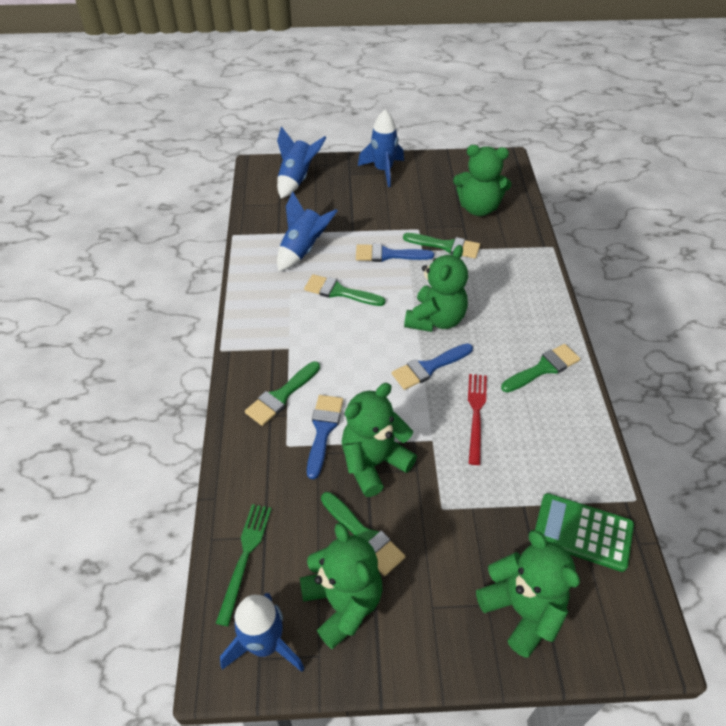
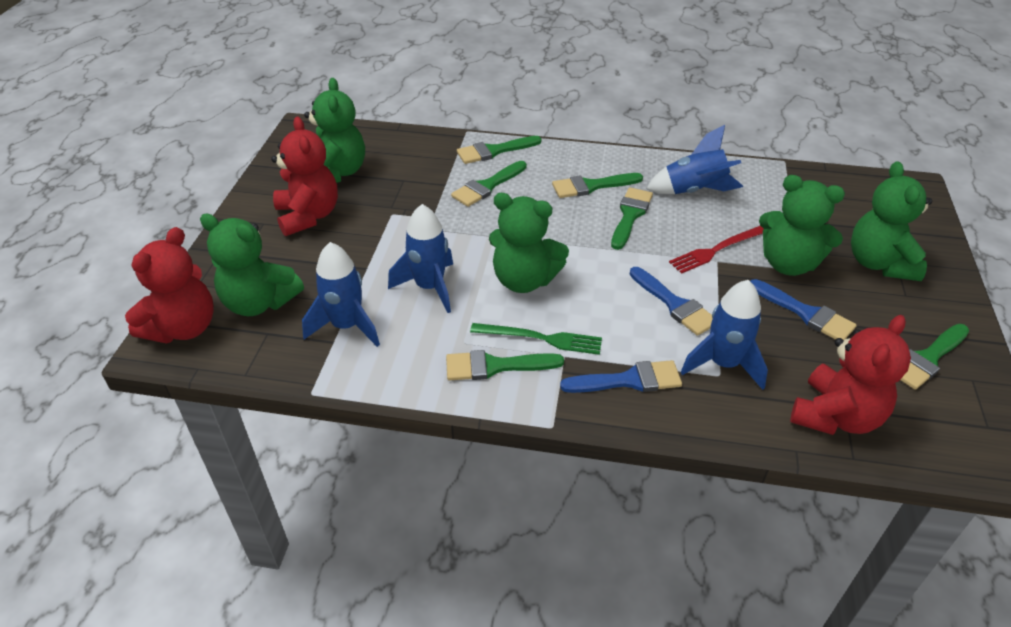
green brush: [245,361,320,426] [304,274,385,306] [321,492,405,576] [403,233,480,259] [501,344,580,392] = 5 -> [446,350,564,380] [451,161,527,207] [457,136,542,164] [552,173,643,198] [611,187,653,250] [900,324,969,390] = 6
green calculator: [535,493,634,572] = 1 -> none = 0
red teddy bear: none = 0 -> [125,227,214,344] [271,117,338,236] [790,315,911,435] = 3

